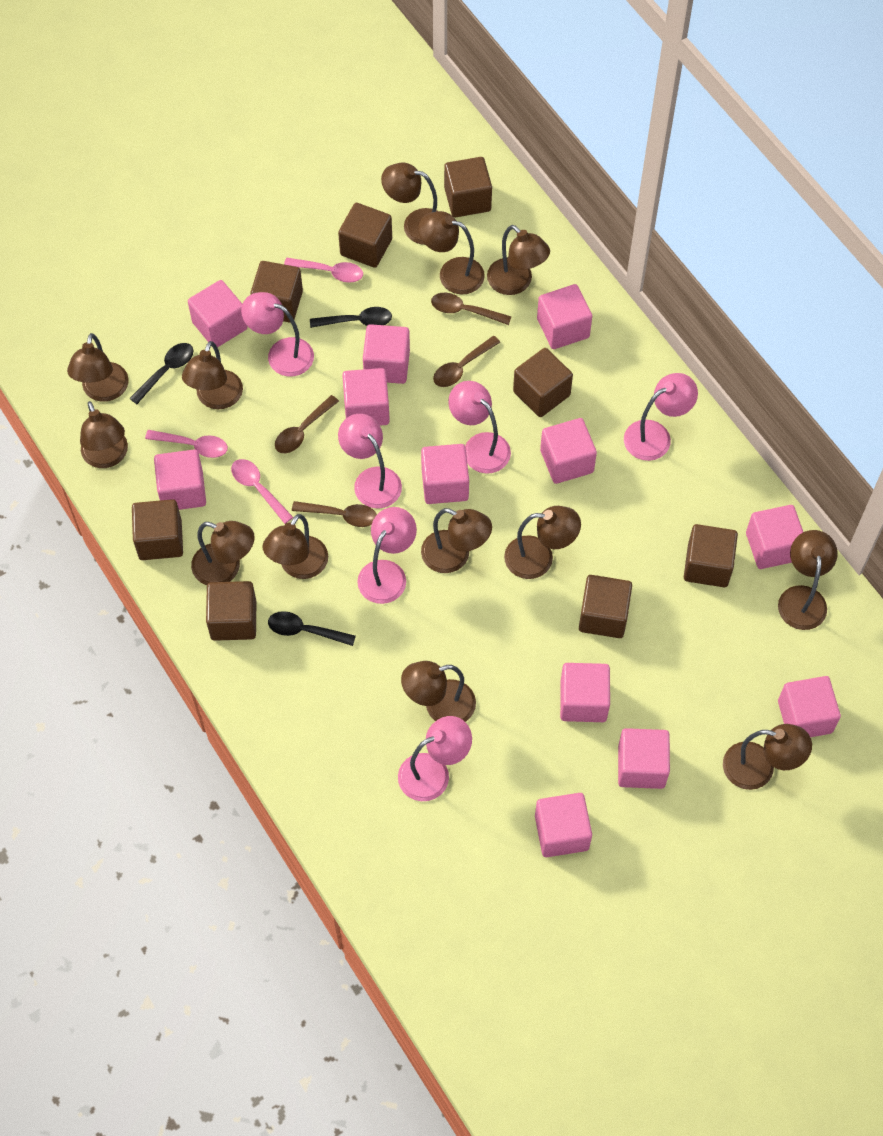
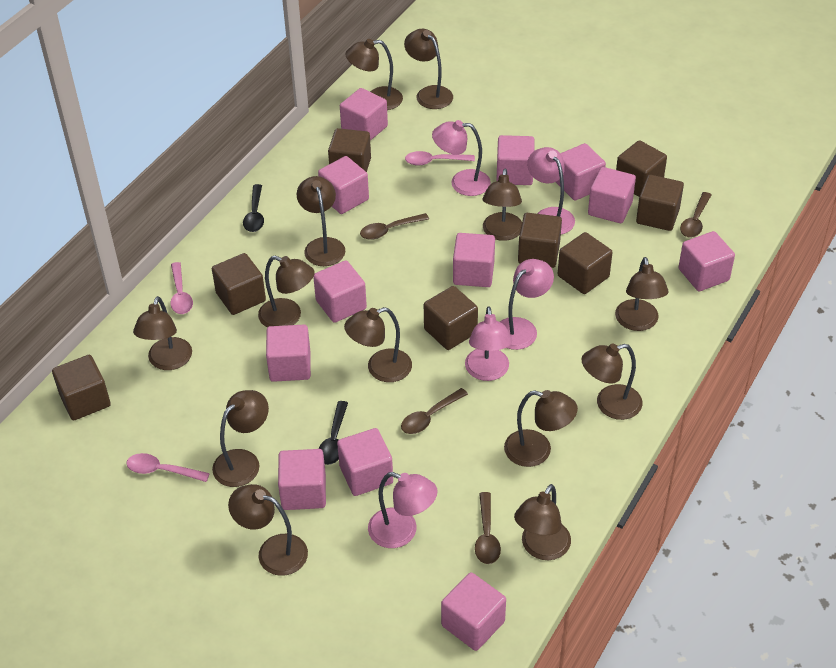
black spoon: [129,343,193,404] [268,611,356,646] [310,307,392,328] = 3 -> [243,184,264,232] [319,401,348,465] = 2
pink lamp: [241,292,314,376] [338,414,402,508] [358,507,417,604] [398,716,472,801] [448,381,511,474] [624,373,698,461] = 6 -> [368,472,438,548] [432,120,491,196] [465,306,512,381] [500,259,554,350] [527,147,575,235] = 5

